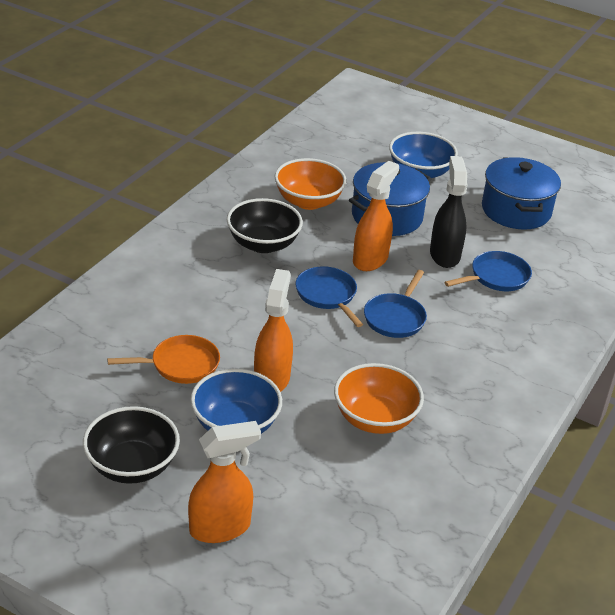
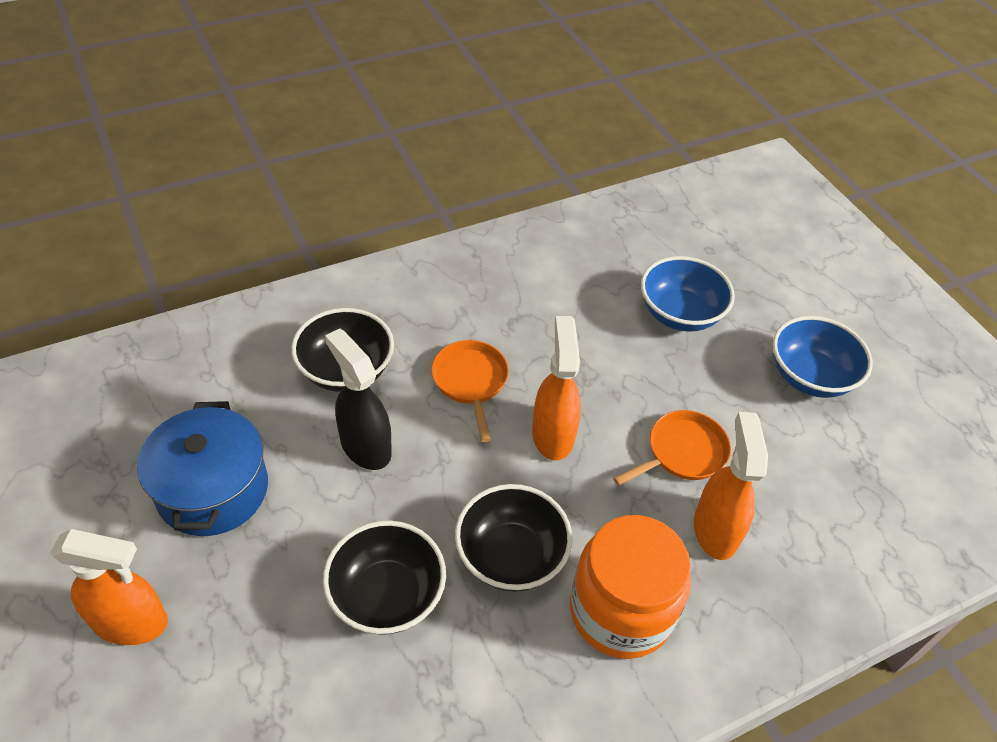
black bowl: [83,406,180,484] [227,198,303,253] = 2 -> [291,308,394,392] [323,521,446,635] [455,484,573,592] = 3
blue pan: [296,266,363,327] [364,270,427,338] [444,251,532,291] = 3 -> none = 0
blue pot: [349,162,431,236] [482,157,561,230] = 2 -> [137,401,268,536] = 1
orange bowl: [275,158,347,210] [334,363,424,434] = 2 -> none = 0
orange jar: none = 0 -> [570,515,691,659] = 1
orange pan: [107,335,220,384] = 1 -> [431,340,509,442] [613,410,731,486] = 2

